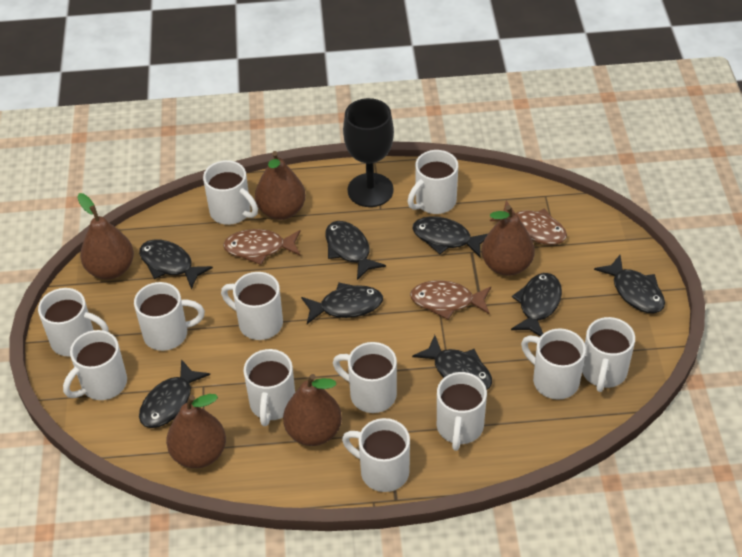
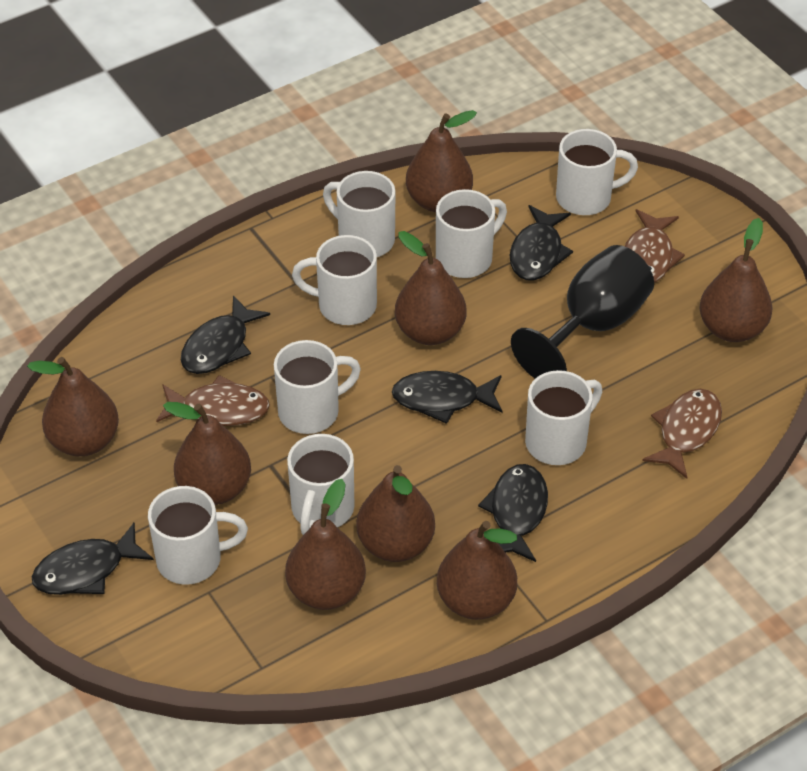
black fish: [139,239,213,289] [139,359,210,428] [301,283,383,324] [325,221,386,280] [412,216,488,257] [412,335,492,390] [511,273,562,337] [594,255,665,314] = 8 -> [32,523,154,595] [181,295,270,374] [392,371,503,424] [478,464,548,562] [510,205,573,280] = 5
brown pear: [77,193,134,279] [166,394,226,468] [255,151,306,220] [283,374,342,446] [482,205,535,276] = 5 -> [27,357,119,457] [163,402,251,505] [285,479,366,610] [356,465,435,562] [395,231,466,345] [406,110,477,212] [437,521,517,620] [699,218,773,342] = 8
white mug: [38,288,109,357] [63,330,127,400] [134,282,205,351] [203,160,258,225] [221,272,283,340] [243,349,295,426] [333,342,397,413] [342,418,410,492] [407,150,458,214] [437,372,487,451] [521,328,586,400] [582,317,635,392] = 12 -> [148,486,248,585] [274,340,361,434] [287,434,354,535] [292,235,377,325] [323,171,395,257] [436,189,507,278] [525,370,602,465] [556,129,638,215] = 8

